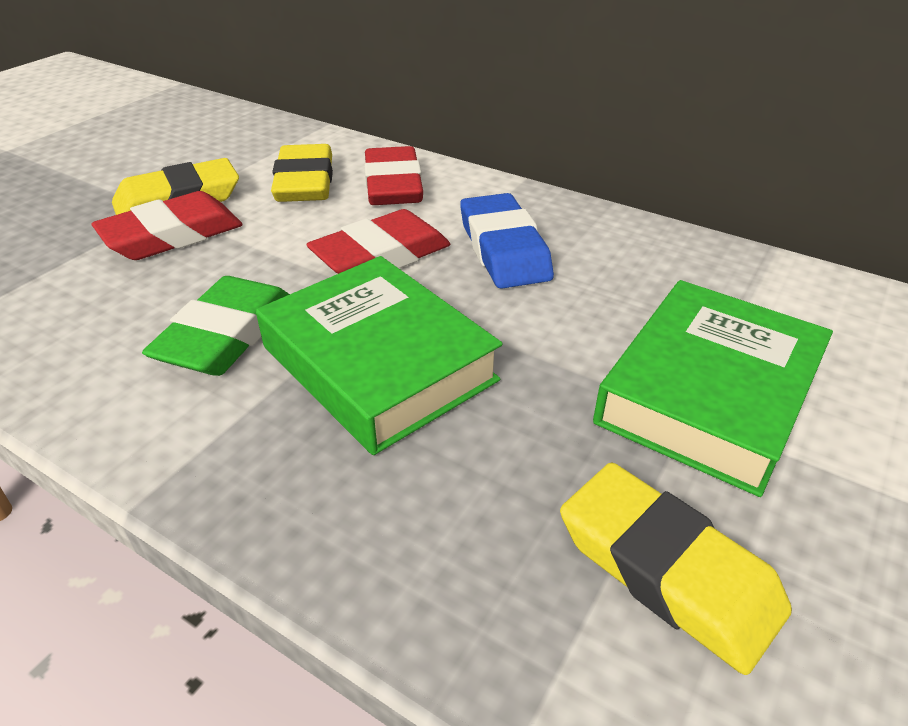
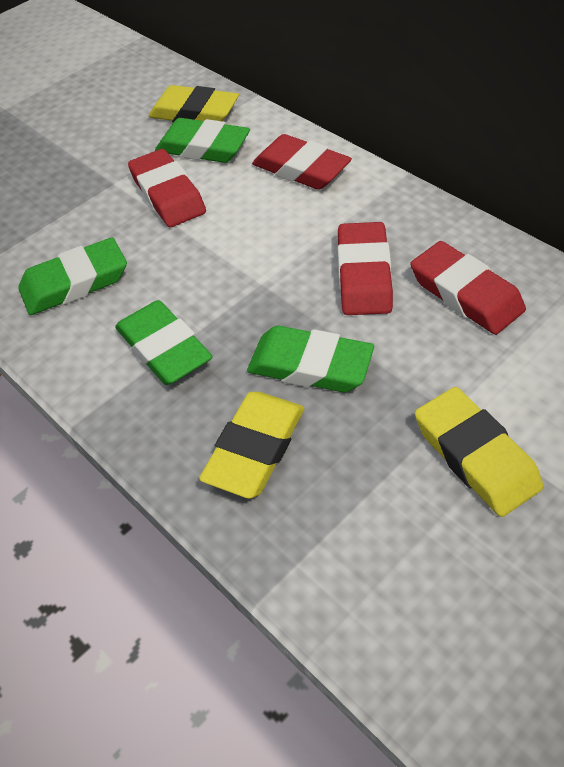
blue eraser: [460,193,554,289] = 1 -> none = 0
green book: [256,256,503,455] [593,280,833,497] = 2 -> none = 0
green eraser: [142,276,290,376] = 1 -> [18,237,127,315] [115,300,213,385] [155,118,250,163] [247,326,374,392] = 4
red eraser: [92,191,243,260] [306,209,450,274] [364,146,423,205] = 3 -> [128,149,206,227] [252,134,352,190] [338,222,393,315] [410,241,526,335] = 4

